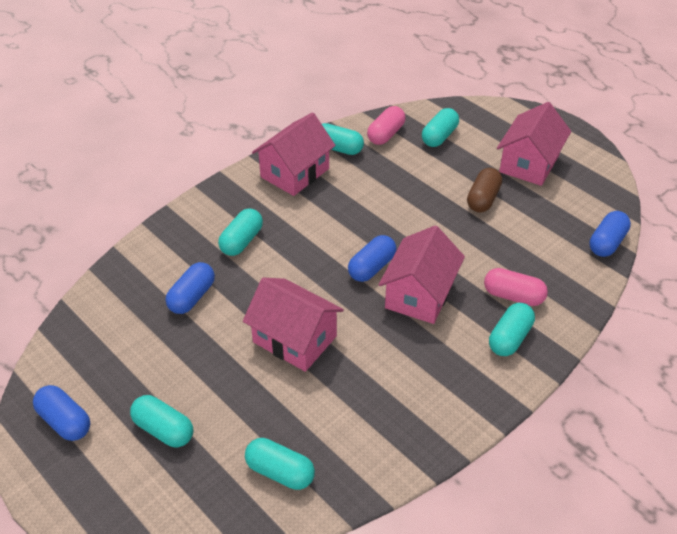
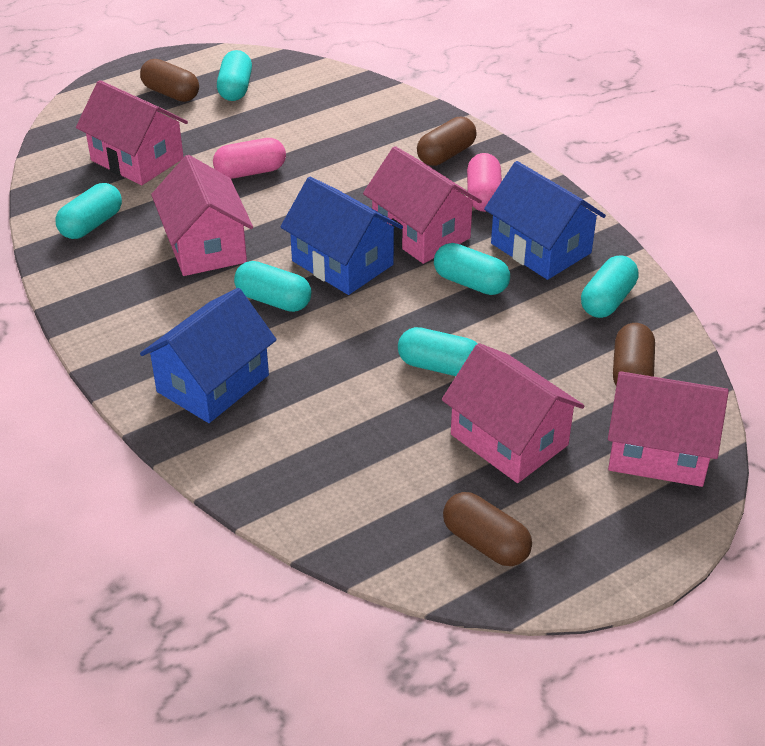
blue capsule: [33,385,90,441] [166,262,215,314] [348,235,397,282] [589,211,631,257] = 4 -> none = 0
blue house: none = 0 -> [140,288,277,423] [280,177,403,295] [484,161,606,280] = 3
brown capsule: [467,168,502,213] = 1 -> [140,59,199,102] [417,117,477,166] [443,492,532,566] [613,323,655,386] = 4
pink house: [243,278,344,372] [252,112,336,196] [378,226,465,324] [497,102,571,186] = 4 -> [76,80,188,185] [151,155,253,276] [363,146,482,264] [442,343,584,483] [608,371,729,487] = 5

